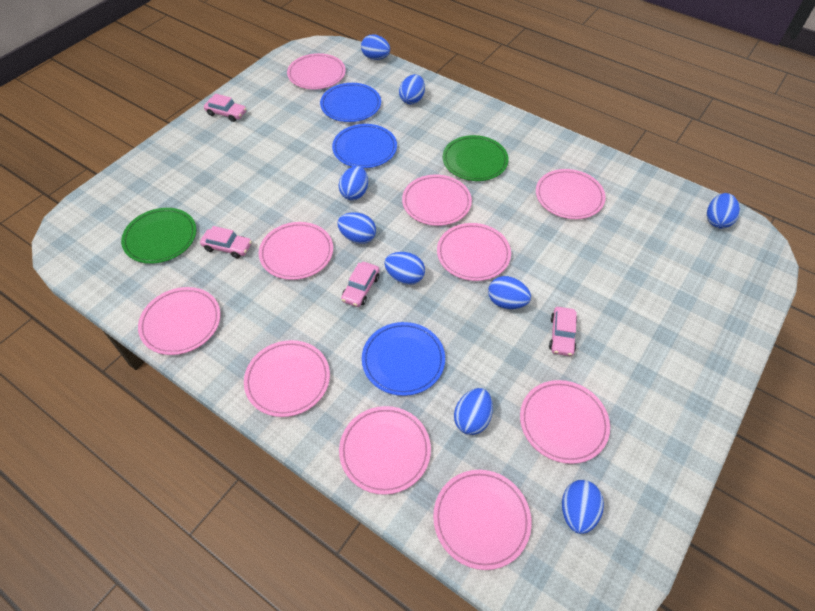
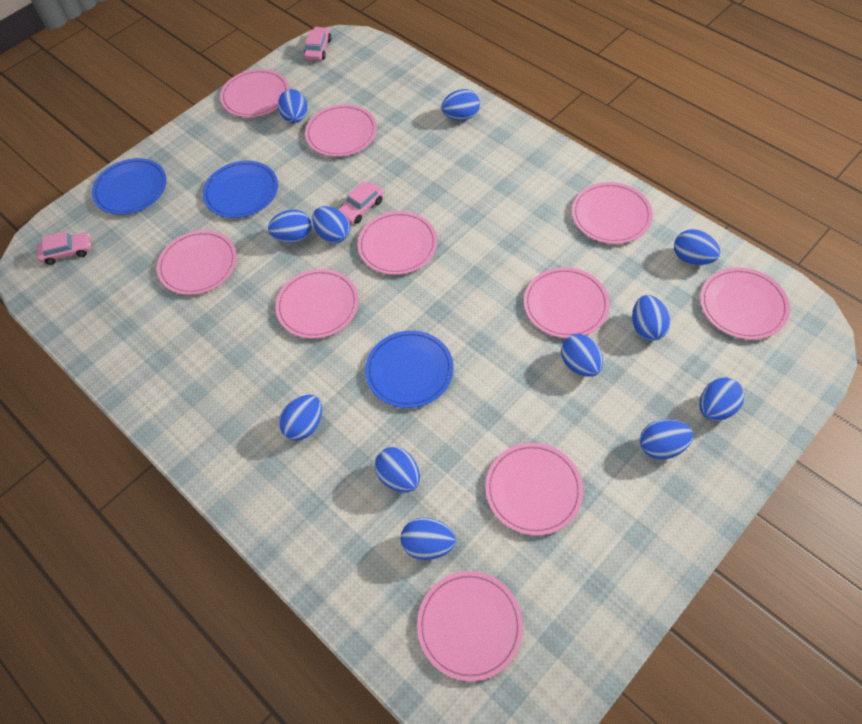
blue egg: [337,212,376,244] [339,166,368,200] [361,34,390,60] [384,252,425,285] [399,74,425,104] [454,388,493,435] [488,276,531,309] [562,480,604,534] [707,193,740,228] = 9 -> [268,209,312,243] [278,89,307,123] [279,395,322,441] [312,206,350,243] [375,447,420,493] [401,518,456,560] [441,89,480,120] [561,334,603,377] [632,295,670,341] [640,419,694,460] [674,229,721,265] [699,377,744,421] = 12
green plate: [121,208,197,264] [443,135,509,181] = 2 -> none = 0
pink car: [200,226,252,258] [204,94,246,122] [341,262,380,307] [549,307,577,356] = 4 -> [37,231,91,265] [304,27,332,61] [338,181,384,224] = 3

